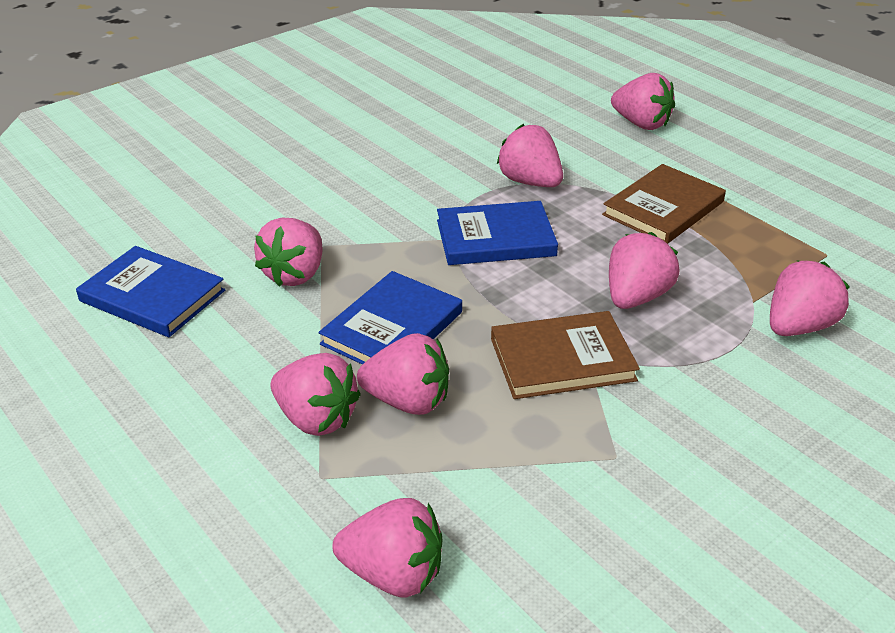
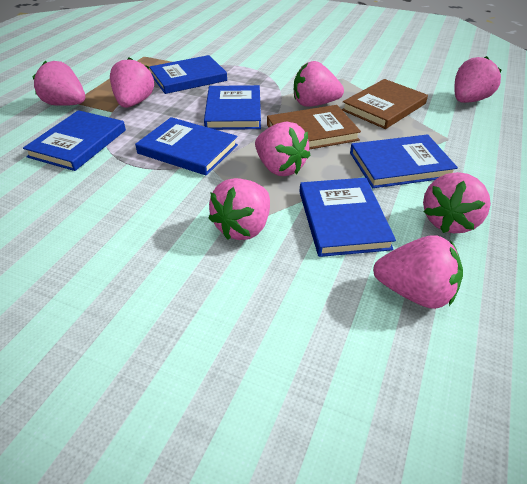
blue book: [76,246,225,337] [319,271,462,365] [437,201,558,265] = 3 -> [23,110,126,171] [135,117,238,175] [149,55,227,94] [204,85,261,130] [299,178,396,257] [350,134,458,188] = 6

